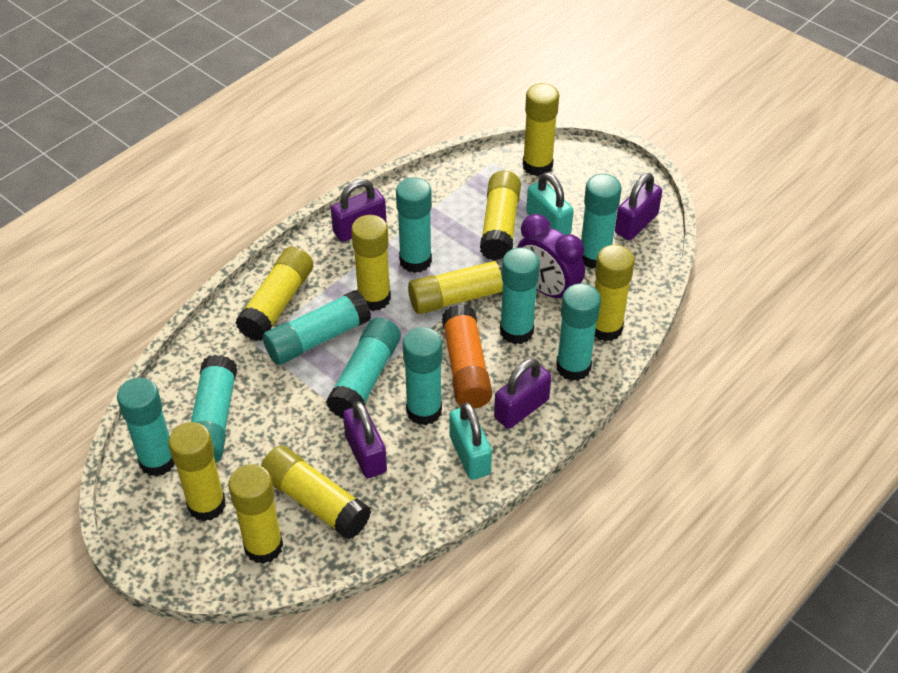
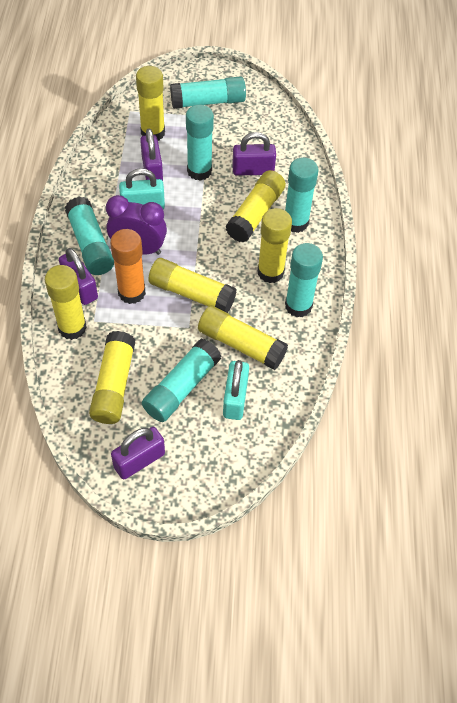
turquoise glue stick: [117,378,175,477] [191,355,237,463] [263,290,371,365] [326,318,401,418] [396,177,432,273] [403,327,442,425] [500,248,540,344] [556,283,601,381] [581,174,622,269] = 9 -> [65,197,114,275] [142,339,221,422] [170,76,246,109] [186,105,214,181] [285,157,319,233] [285,243,323,317] = 6
yellow glue stick: [168,422,226,521] [228,464,283,564] [235,247,313,341] [261,446,371,540] [351,215,391,311] [408,258,503,314] [480,171,521,260] [523,83,559,176] [595,245,635,341] = 9 -> [45,265,87,340] [89,331,135,424] [136,66,165,141] [148,258,237,313] [198,306,288,370] [226,170,286,243] [257,208,292,283] = 7

